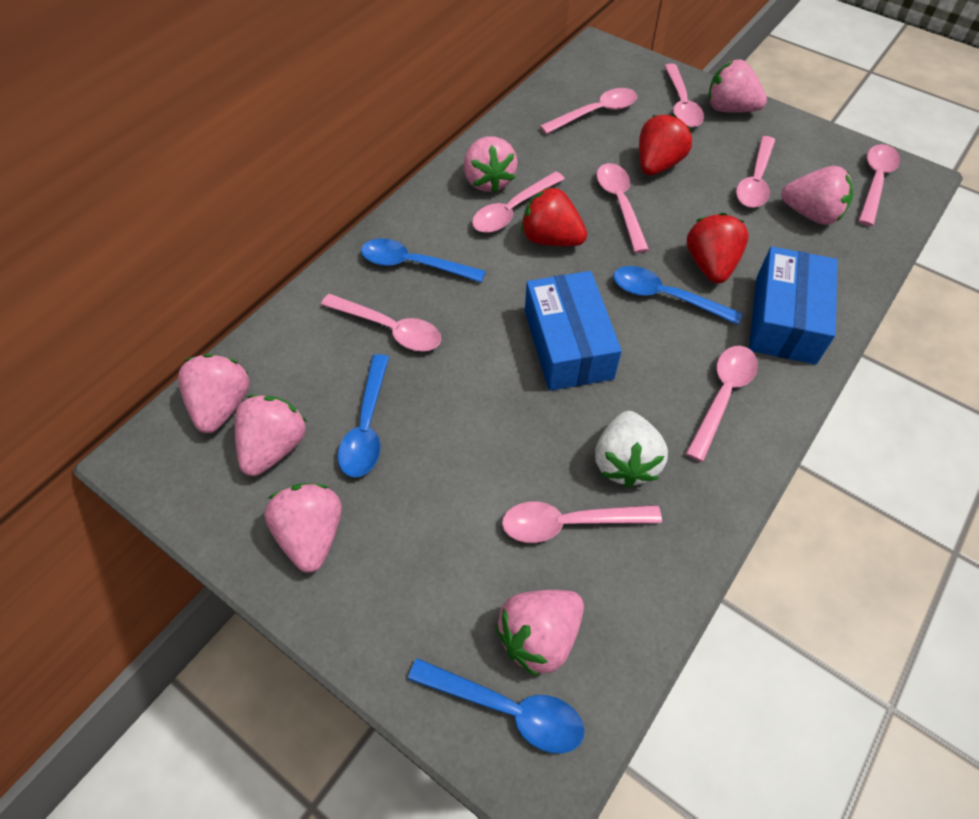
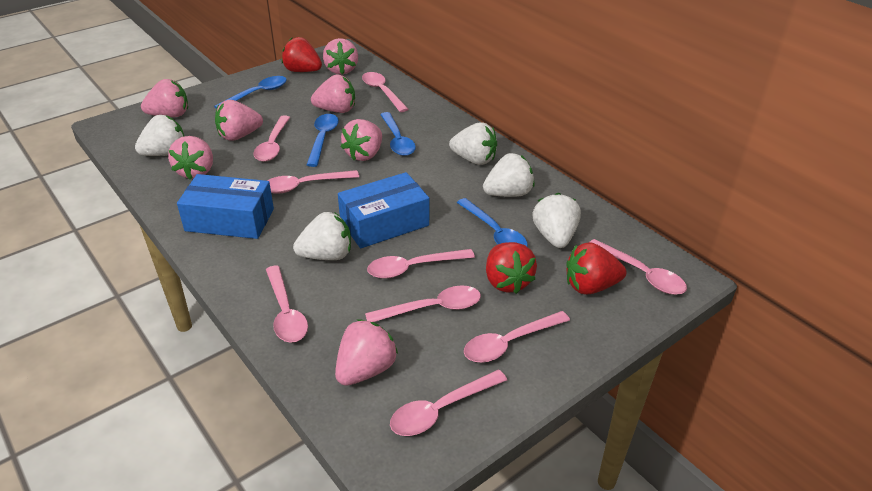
white strawberry: [595,411,668,488] = 1 -> [135,115,184,156] [293,212,351,260] [449,122,497,165] [483,153,535,197] [532,193,581,248] = 5

